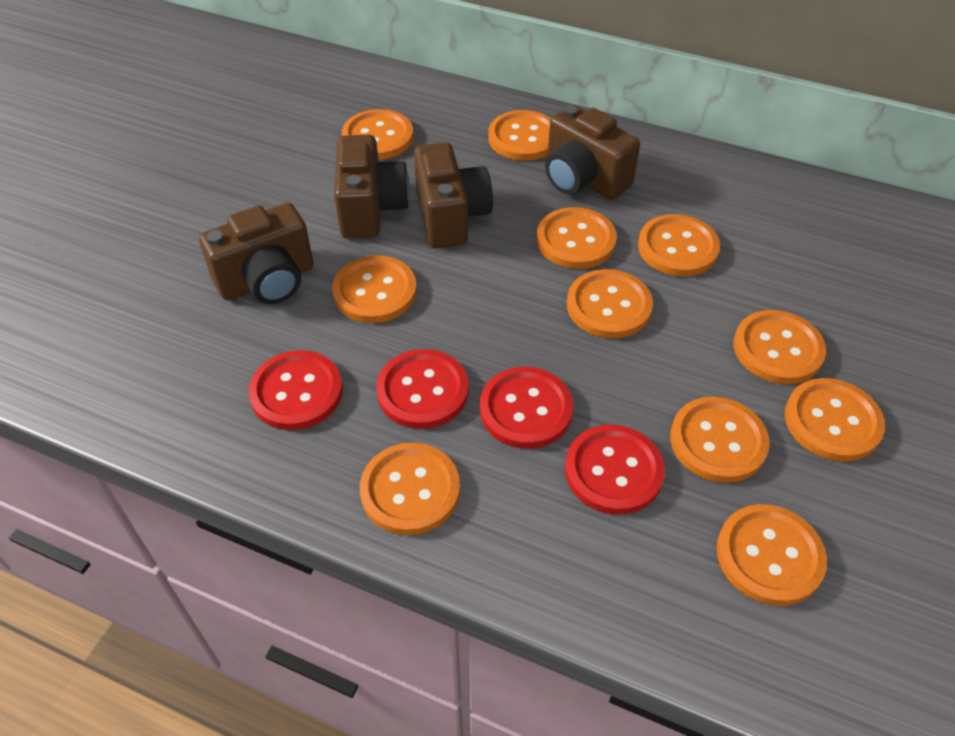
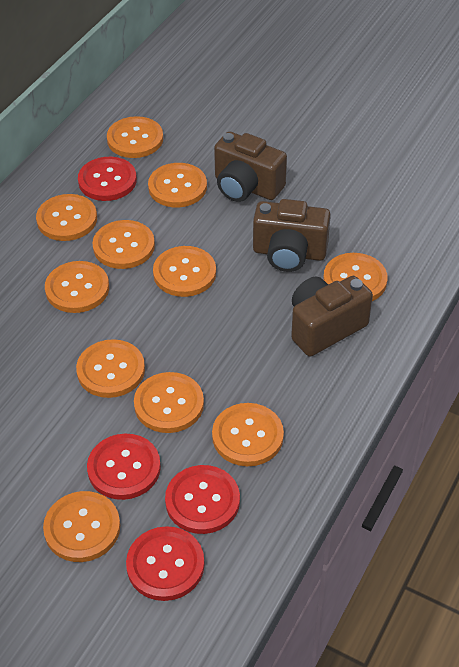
brown camera: [199,203,314,304] [334,135,410,238] [414,142,493,248] [545,105,640,200] = 4 -> [214,131,287,202] [253,199,331,272] [291,276,373,357] = 3

